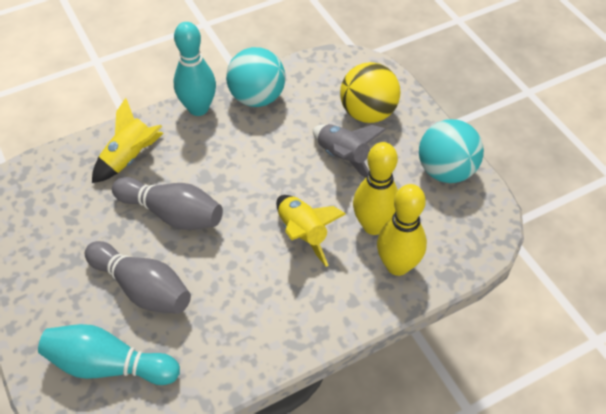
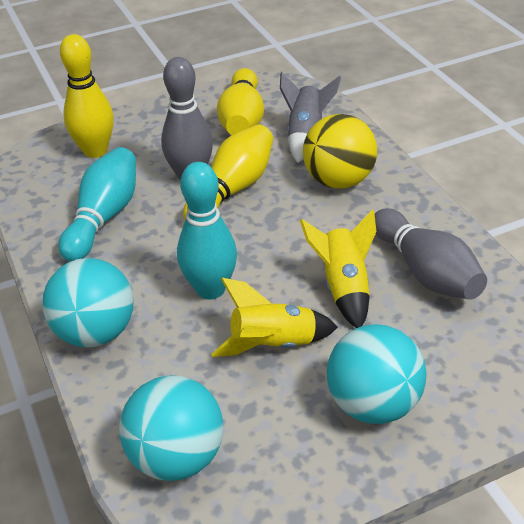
turquoise ball: [226,47,286,107] [419,119,484,183] = 2 -> [42,258,134,348] [119,375,224,481] [327,324,427,424] = 3
yellow bowling pin: [353,142,398,235] [377,184,427,276] = 2 -> [60,34,114,158] [183,124,273,220] [217,68,264,135] = 3

